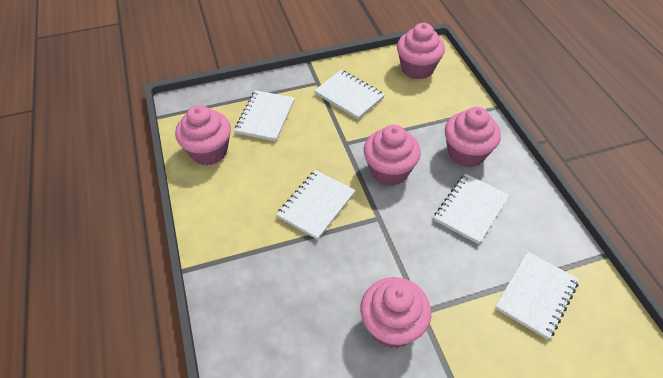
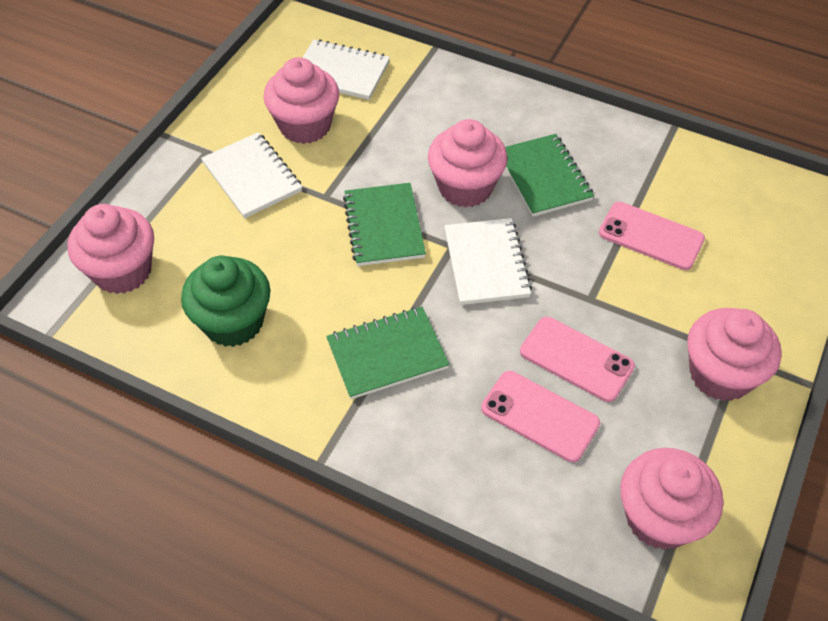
green cupcake: none = 0 -> [181,256,270,347] = 1
green notebook: none = 0 -> [326,307,449,399] [343,183,426,266] [505,134,594,217] = 3
pink phone: none = 0 -> [481,371,600,462] [520,317,635,402] [599,202,705,270] = 3
white notebook: [234,90,295,141] [276,170,355,240] [314,70,385,120] [434,173,509,244] [495,251,579,340] = 5 -> [201,132,302,218] [303,39,390,100] [444,218,532,305] = 3

